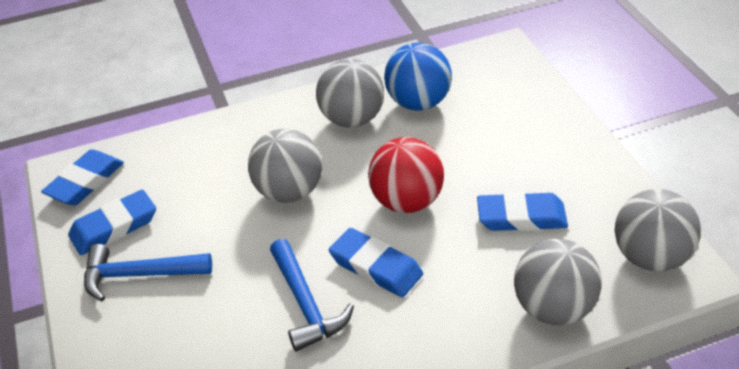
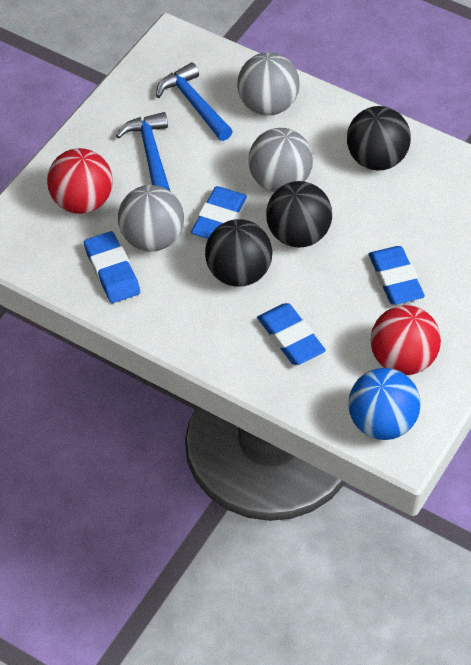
black ball: none = 0 -> [205,219,273,287] [266,181,332,248] [347,106,411,171] = 3
grey ball: [248,129,322,203] [316,59,384,128] [514,239,602,325] [615,189,701,271] = 4 -> [118,185,184,251] [237,52,300,115] [248,128,313,192] = 3
red ball: [368,137,444,213] = 1 -> [47,148,113,214] [370,305,441,375] = 2

